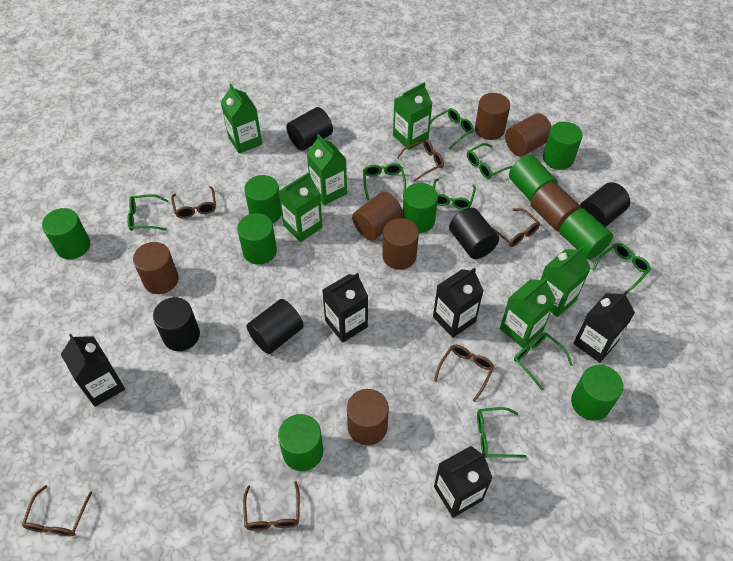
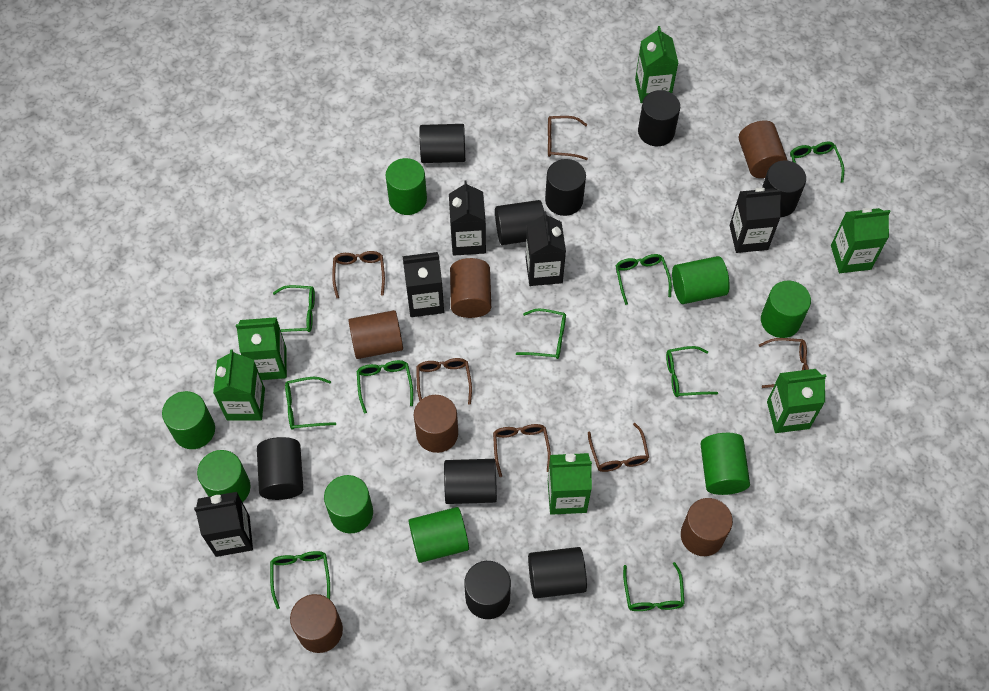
black cylinder: [153,297,200,351] [247,299,304,354] [286,107,333,151] [449,208,499,259] [580,182,630,227] = 5 -> [257,437,303,500] [420,124,465,163] [444,459,497,504] [464,561,511,619] [495,200,544,245] [528,547,587,599] [545,159,586,216] [638,90,680,146] [762,160,806,217] = 9
brown cylinder: [133,242,179,294] [347,389,389,445] [352,192,403,241] [382,218,419,270] [475,93,510,140] [505,113,552,156] [531,182,582,232] = 7 -> [290,594,343,653] [348,310,403,359] [414,395,458,453] [450,258,491,318] [681,498,733,556] [739,121,788,178] = 6
green cylinder: [42,208,90,259] [237,213,277,265] [244,175,282,223] [278,414,323,471] [402,183,438,233] [509,155,558,202] [543,122,583,170] [559,208,613,259] [571,365,623,421] = 9 -> [162,391,215,449] [197,450,250,502] [324,475,373,533] [386,158,427,215] [408,507,469,563] [672,256,730,304] [700,433,750,495] [761,280,811,338] = 8
green glasses: [127,194,169,231] [363,163,406,200] [430,108,474,149] [433,179,476,210] [467,143,512,179] [477,407,527,458] [514,332,573,391] [592,243,651,293] = 8 -> [270,551,330,609] [273,285,315,332] [285,377,336,430] [357,360,413,414] [516,309,566,359] [616,254,672,305] [623,562,685,611] [666,346,718,397] [790,142,844,182] = 9

